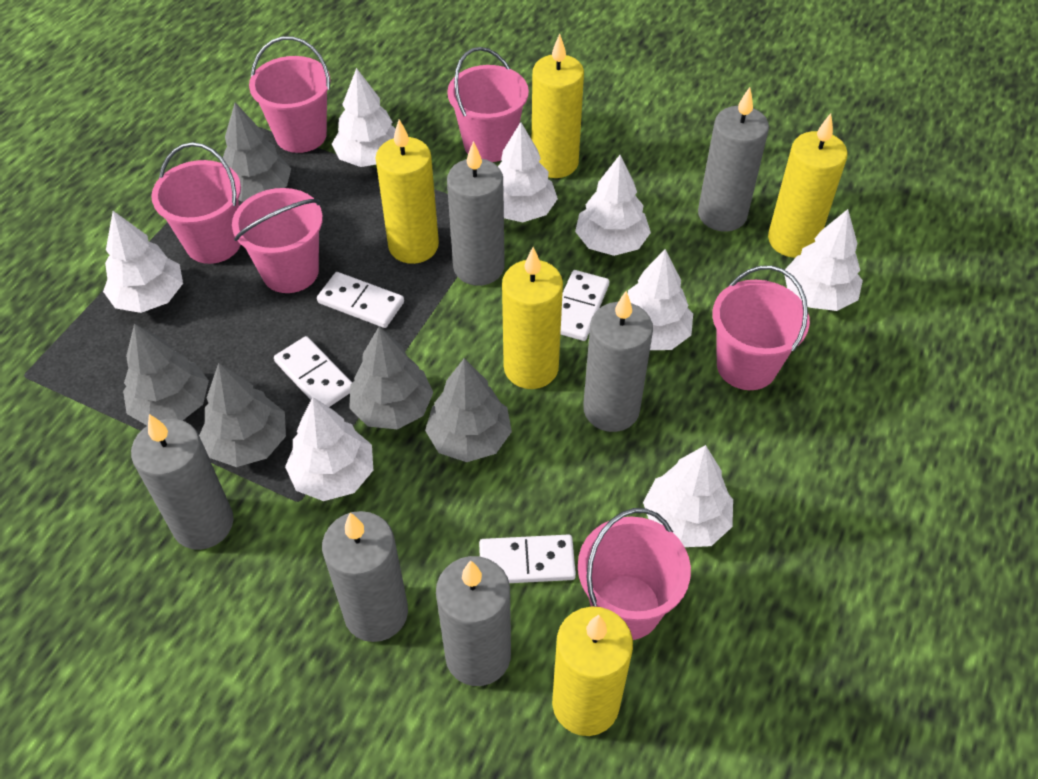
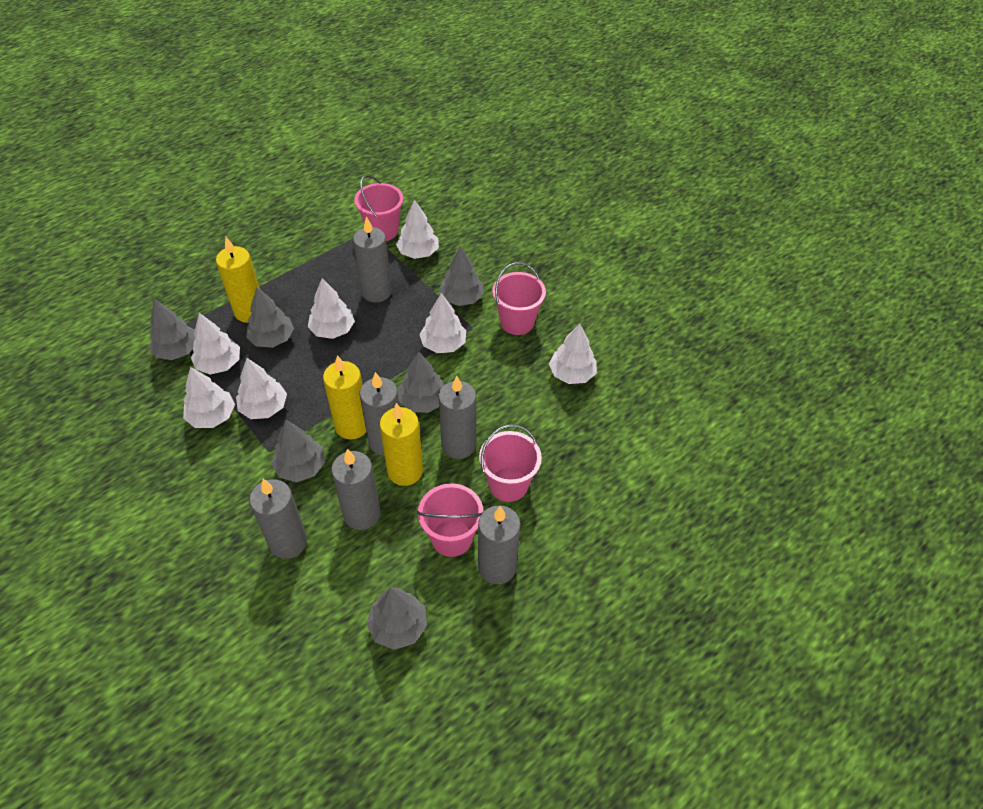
grey tree: [123,323,209,426] [199,363,286,467] [223,102,291,202] [349,327,434,430] [425,358,512,462] = 5 -> [149,299,195,360] [246,287,294,348] [271,420,325,482] [366,588,427,650] [398,352,444,413] [439,246,484,306] = 6
pink bucket: [151,142,241,264] [232,188,323,293] [249,37,330,153] [447,47,529,162] [578,508,691,640] [712,266,810,390] = 6 -> [354,175,403,241] [417,483,483,557] [479,424,542,502] [493,262,546,335] = 4
white domino: [274,336,352,407] [317,272,404,328] [479,534,576,583] [560,270,609,341] = 4 -> none = 0
white tree: [103,211,183,313] [285,397,373,501] [332,68,396,167] [498,122,558,222] [575,155,651,256] [628,249,693,350] [643,445,733,547] [785,209,863,311] = 8 -> [183,367,235,428] [191,313,240,374] [236,358,287,419] [308,278,355,339] [396,199,439,259] [419,293,466,353] [549,323,597,384] = 7
yellow candle: [376,119,439,264] [502,247,563,389] [532,34,584,178] [552,607,633,736] [768,113,848,258] = 5 -> [216,237,260,323] [323,355,366,440] [380,403,423,486] = 3

